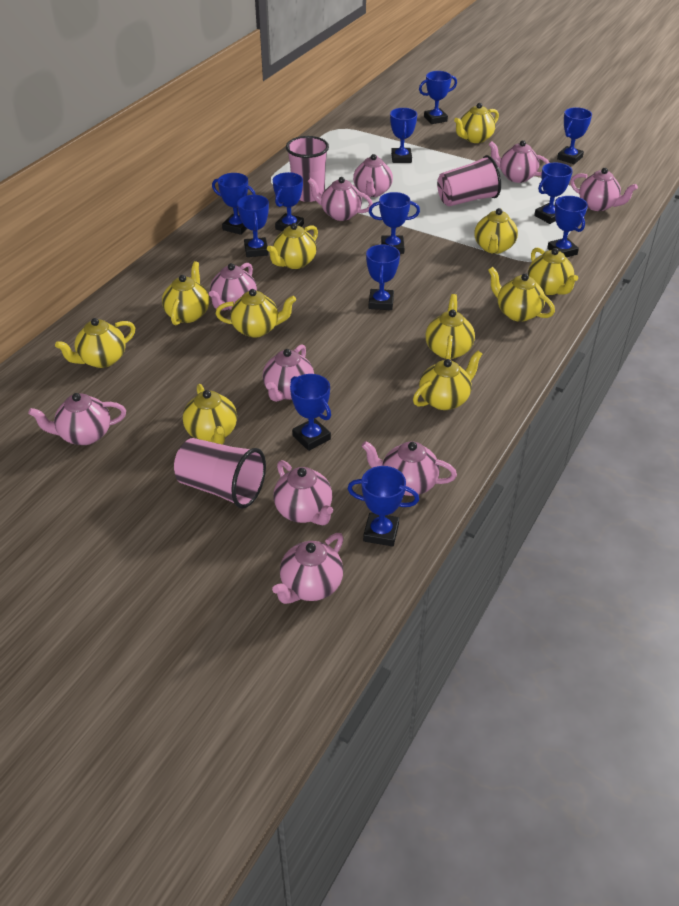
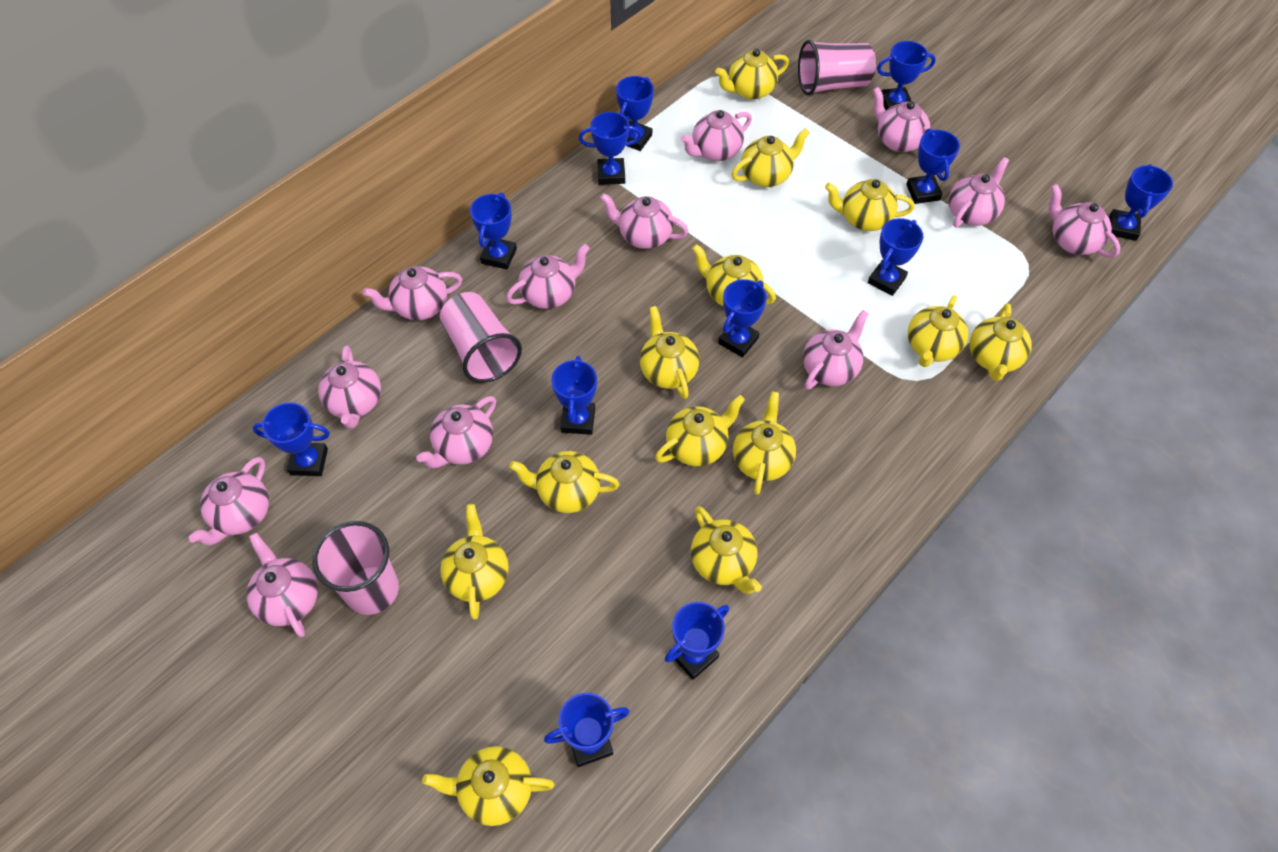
pink teapot: [28,393,126,445] [209,263,257,311] [263,344,314,402] [272,533,344,604] [273,460,333,525] [308,177,373,221] [353,154,393,197] [362,441,457,496] [488,140,550,183] [570,168,638,211] = 10 -> [189,457,269,546] [246,533,318,637] [318,346,381,429] [363,266,462,320] [416,396,496,468] [506,244,590,309] [600,193,689,249] [681,110,752,161] [803,310,869,390] [873,87,930,152] [949,157,1009,228] [1049,184,1121,258] = 12
yellow teapot: [55,318,135,368] [162,261,209,325] [183,384,237,444] [216,289,296,338] [267,223,318,269] [413,350,482,410] [425,294,475,360] [454,103,499,143] [475,208,518,254] [488,267,555,322] [528,248,578,295] = 11 -> [422,746,555,826] [440,504,509,620] [509,451,620,513] [640,306,699,399] [655,395,745,466] [691,506,762,594] [692,244,776,307] [715,49,789,100] [731,128,810,187] [733,391,796,495] [825,179,914,231] [908,295,968,367] [970,303,1032,381] = 13

